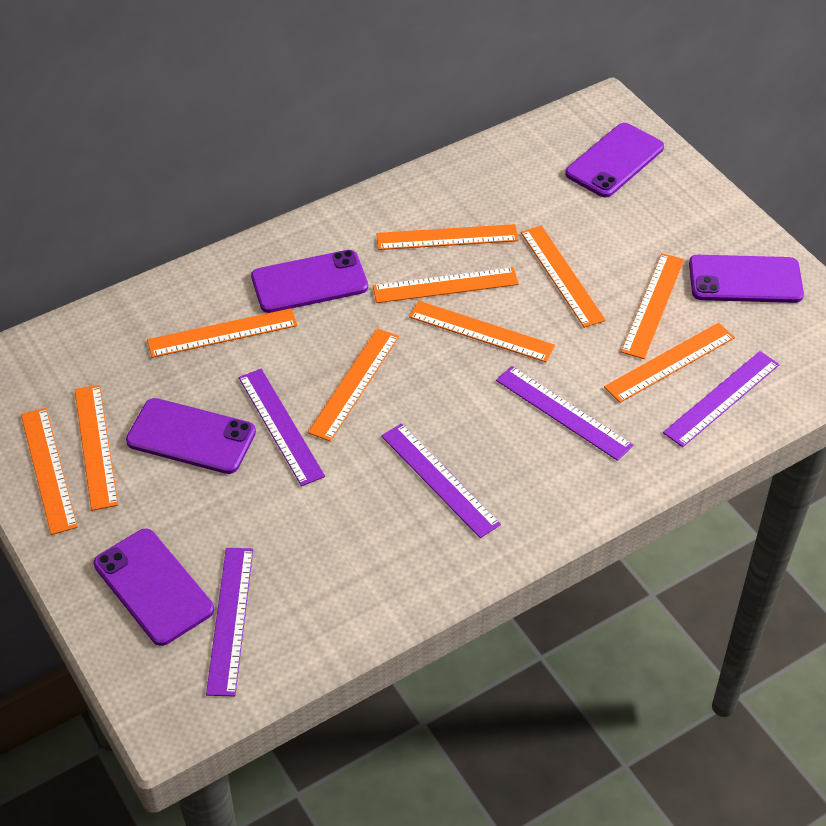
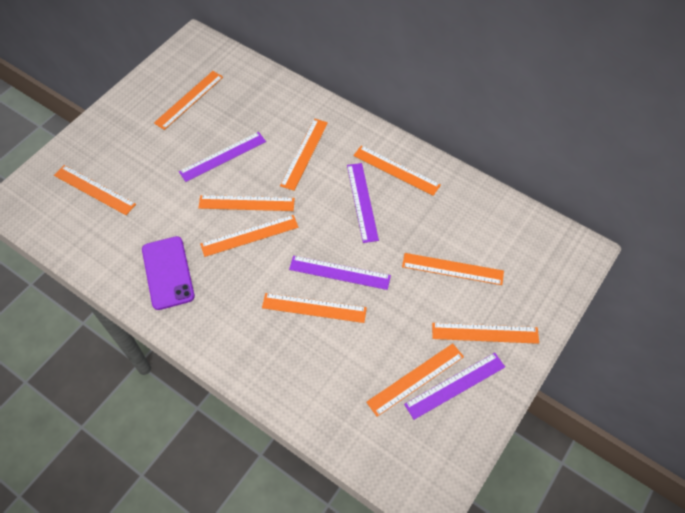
purple phone: [94,529,214,646] [126,398,256,474] [251,250,368,313] [565,123,664,197] [689,255,804,303] = 5 -> [142,236,195,310] = 1
purple ruler: [206,548,253,697] [239,369,325,486] [381,423,501,538] [496,366,633,461] [663,351,780,447] = 5 -> [179,132,266,182] [289,256,391,290] [347,163,379,243] [404,353,505,420] = 4

